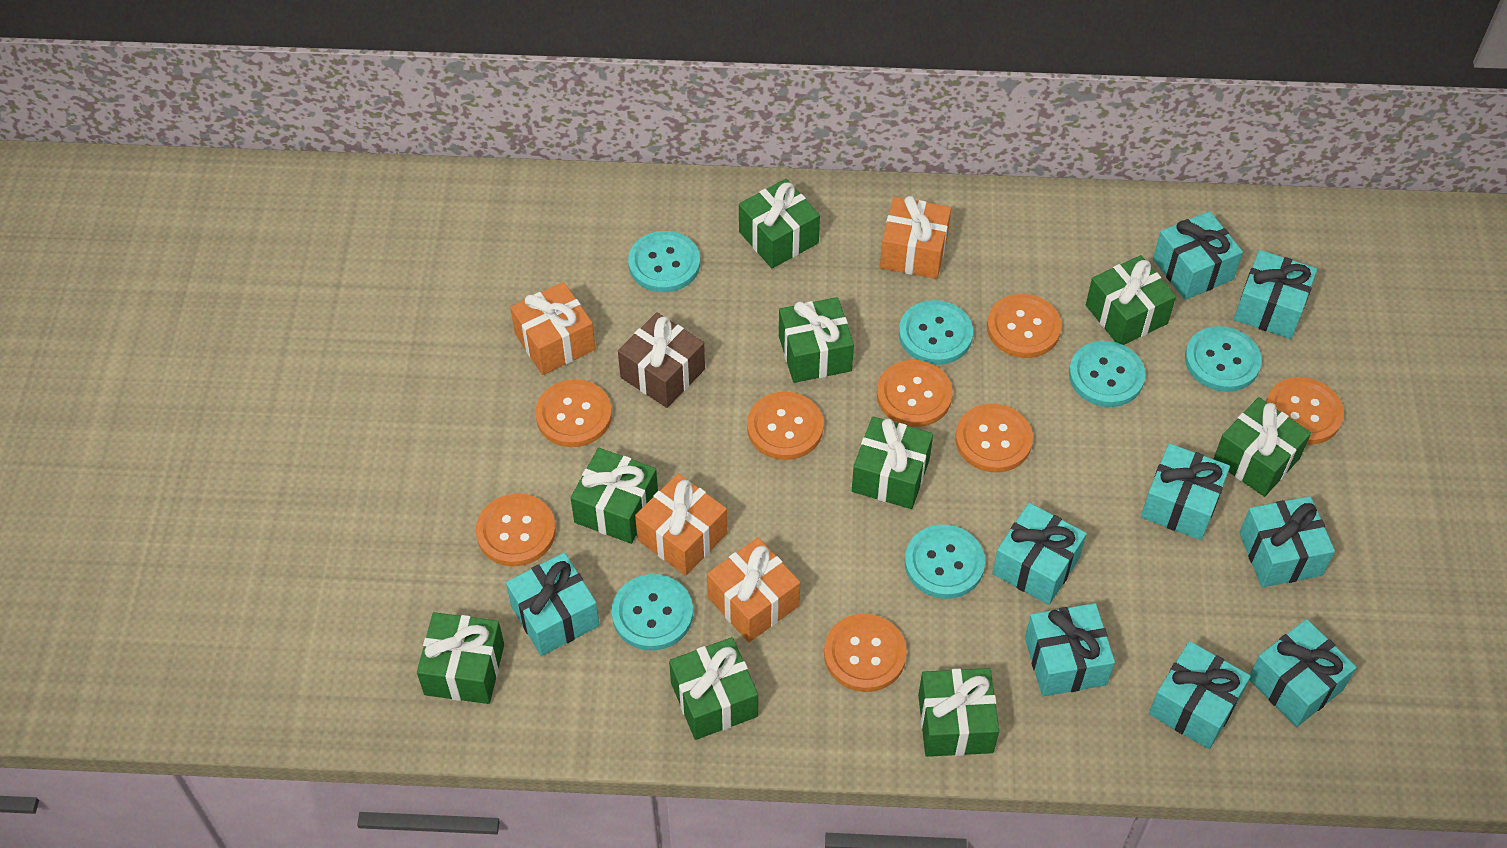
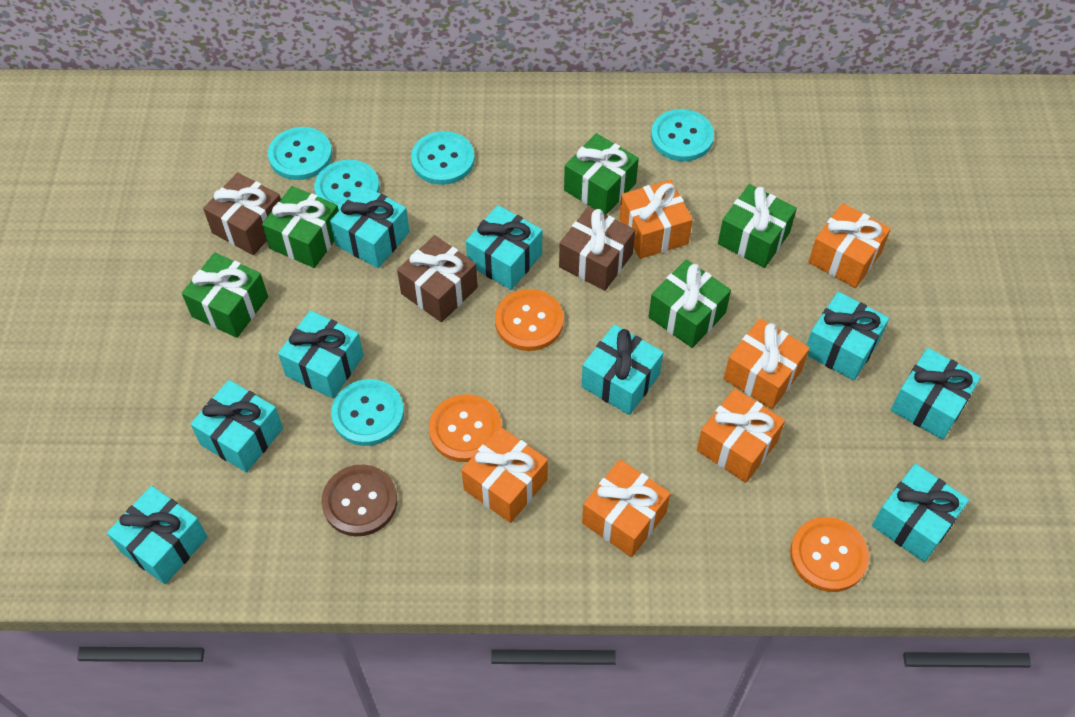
brown button: none = 0 -> [322,465,397,536] = 1
brown gift: [618,312,705,408] = 1 -> [203,173,281,255] [397,235,478,322] [559,206,635,291] = 3
green gift: [417,612,504,704] [571,448,658,544] [669,637,758,740] [739,179,820,268] [779,297,854,383] [852,416,933,509] [918,668,999,757] [1086,255,1176,345] [1213,397,1311,497] = 9 -> [182,253,268,338] [262,186,339,268] [564,133,639,215] [648,259,731,348] [718,184,797,268] = 5
orange button: [476,493,556,566] [535,379,612,447] [747,392,824,460] [824,614,907,692] [877,360,953,427] [955,404,1033,473] [987,294,1062,358] [1266,377,1344,445] = 8 -> [429,394,502,462] [495,289,564,351] [790,517,869,592] = 3
orange gift: [510,282,596,375] [635,473,727,576] [707,538,800,642] [880,196,951,279] = 4 -> [461,427,548,523] [582,459,671,557] [619,180,693,259] [697,388,785,483] [724,318,810,409] [808,203,891,288] = 6
turquoise button: [612,574,693,650] [628,231,700,292] [899,300,973,365] [905,525,985,599] [1069,341,1145,407] [1185,326,1262,392] = 6 -> [268,127,332,180] [314,160,379,210] [331,379,404,446] [411,131,475,185] [651,109,714,161] = 5

